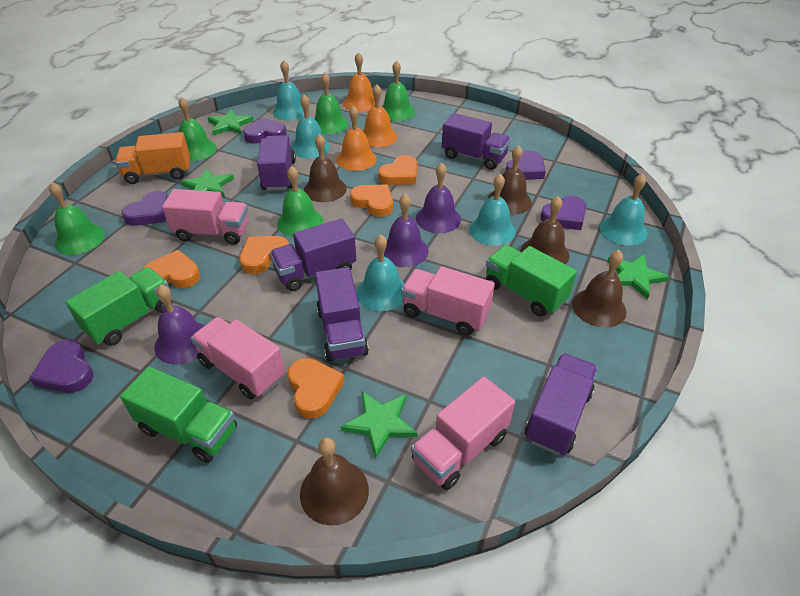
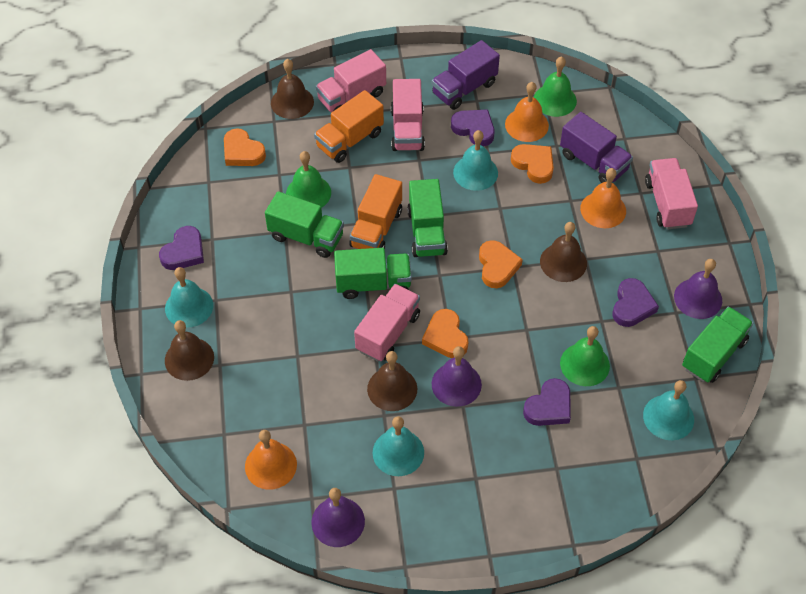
brown bell: [300,438,369,526] [304,134,347,202] [488,145,532,215] [521,196,569,264] [572,250,626,328] = 5 -> [165,320,214,381] [271,59,314,119] [367,351,417,411] [540,222,587,282] = 4
green bell: [49,182,105,255] [178,97,217,161] [277,166,323,237] [314,72,348,134] [382,61,415,121] = 5 -> [286,151,331,208] [534,56,577,117] [560,326,610,386] = 3
green star: [181,168,234,197] [208,109,253,135] [341,391,417,459] [608,254,670,299] = 4 -> none = 0
green truck: [65,267,172,346] [120,367,237,463] [486,245,577,317] = 3 -> [265,191,344,258] [334,248,412,299] [407,179,448,257] [682,307,753,383] = 4
orange heart: [143,250,200,288] [240,236,289,274] [288,358,345,418] [350,184,393,217] [378,155,417,185] = 5 -> [224,128,266,166] [422,309,468,358] [479,240,523,288] [511,144,554,184] = 4
orange truck: [115,132,190,184] = 1 -> [314,90,384,163] [349,174,402,249] = 2
purple heart: [29,339,94,393] [122,191,168,226] [243,118,287,144] [506,151,546,180] [540,196,586,230] = 5 -> [159,226,204,270] [451,109,495,146] [523,378,571,426] [612,278,659,327] = 4
purple truck: [257,135,296,191] [270,219,356,291] [315,267,369,362] [442,113,511,170] [525,353,598,455] = 5 -> [432,40,500,110] [560,112,633,183] = 2
turquoise bell: [273,60,309,121] [291,94,330,158] [357,234,405,311] [469,174,516,246] [599,174,647,245] = 5 -> [165,267,213,328] [372,416,424,476] [453,130,498,191] [643,380,694,440] = 4

